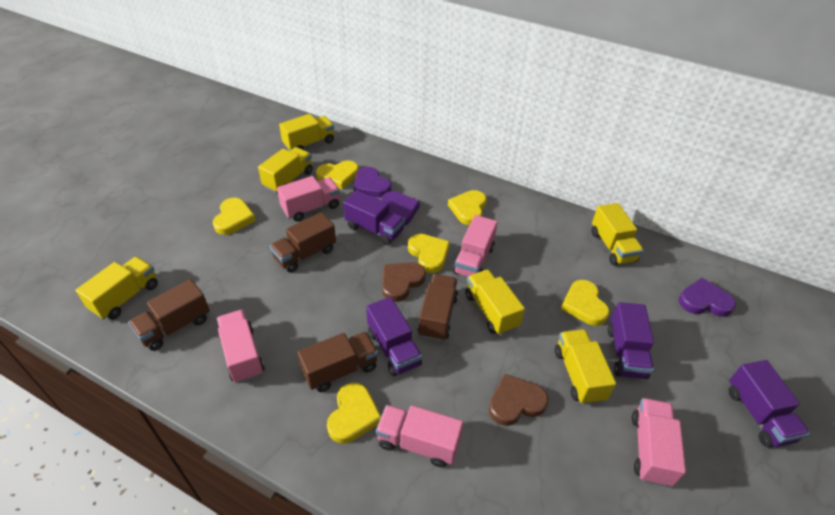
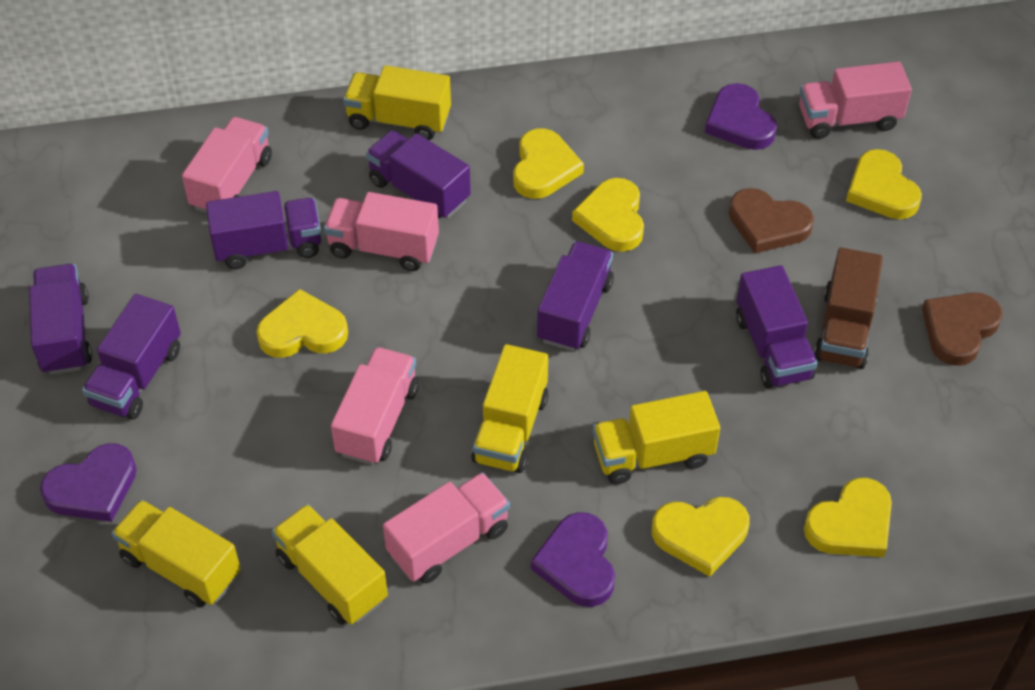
brown truck: [128,279,210,351] [270,212,336,273] [297,332,378,392] [418,274,458,341] = 4 -> [814,247,883,369] = 1
purple truck: [343,190,405,245] [366,297,422,376] [608,302,654,379] [728,360,810,448] = 4 -> [29,264,92,375] [82,294,181,420] [206,191,321,270] [366,130,471,219] [537,241,614,351] [736,265,817,388] = 6
yellow truck: [76,257,158,320] [258,147,313,193] [279,114,334,151] [465,270,525,335] [555,329,616,405] [592,203,644,266] = 6 -> [112,500,241,608] [272,504,388,625] [343,65,451,140] [471,344,548,473] [593,391,720,484] = 5

